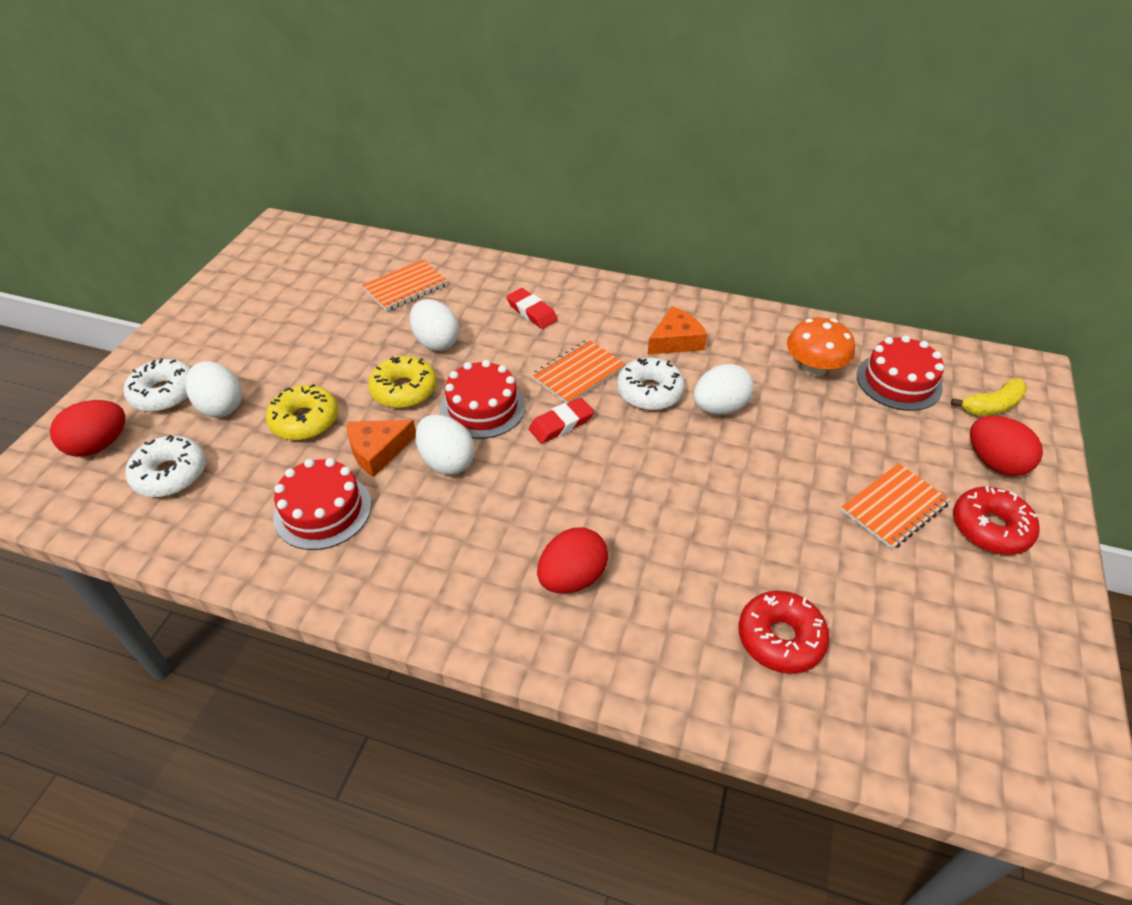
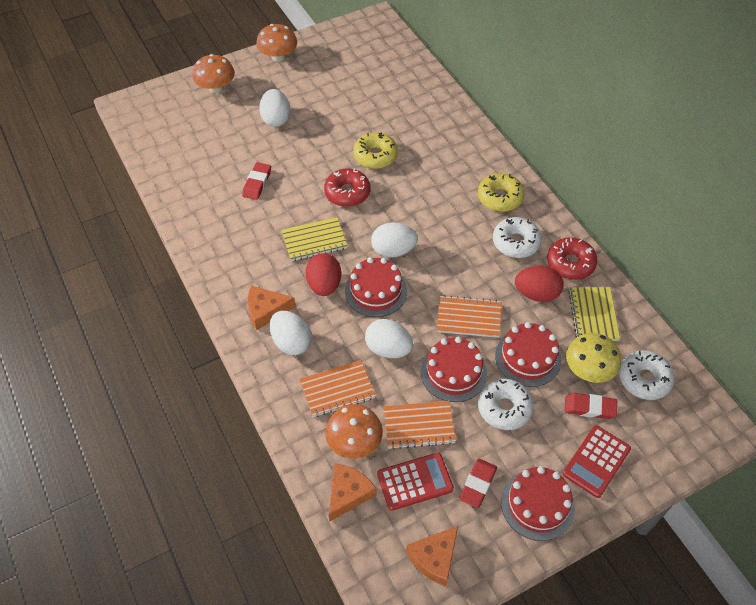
orange cheese: [347,420,416,477] [648,306,707,355] = 2 -> [247,286,296,330] [329,464,376,521] [406,526,458,586] = 3
orange mushroom: [787,317,855,376] = 1 -> [192,54,235,93] [256,24,297,62] [325,404,383,459] = 3
red cake: [273,458,371,550] [440,360,525,439] [857,335,944,411] = 3 -> [345,257,407,317] [420,337,487,402] [495,322,561,387] [501,466,575,541] = 4
red calculator: none = 0 -> [377,453,454,511] [563,425,631,498] = 2
red egg: [50,400,125,457] [537,528,608,594] [970,416,1043,476] = 3 -> [306,253,341,296] [515,266,564,302] = 2
red eraser: [506,288,558,329] [529,397,594,443] = 2 -> [242,162,271,200] [459,459,497,508] [564,393,617,419] = 3
yellow banana: [951,378,1028,416] = 1 -> none = 0
yellow mushroom: none = 0 -> [566,333,621,383] = 1
yellow notebook: none = 0 -> [281,217,347,261] [568,287,620,341] = 2

